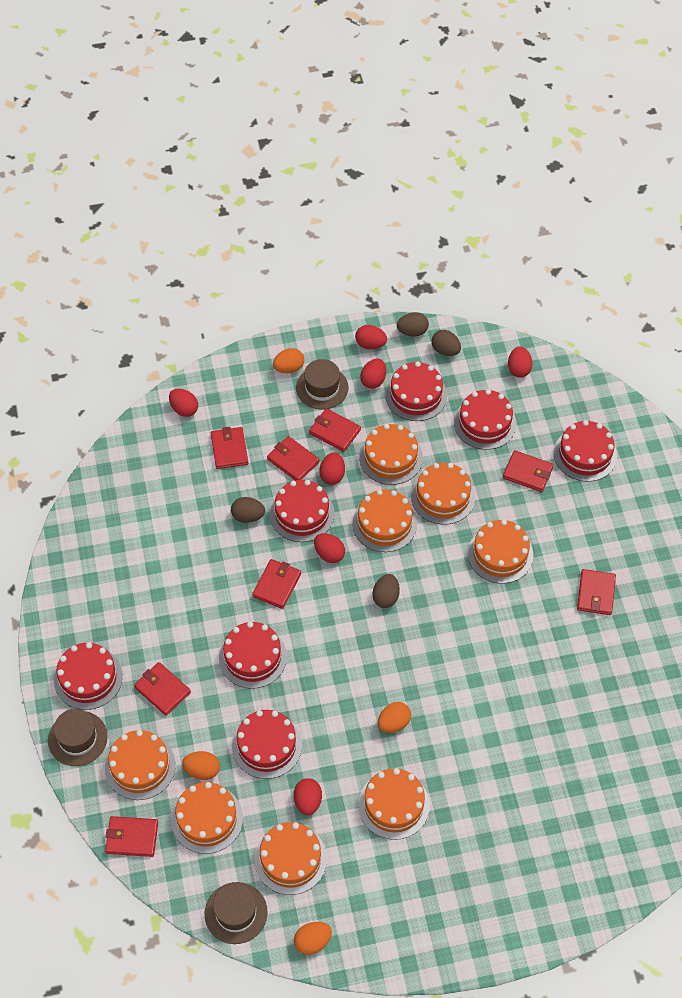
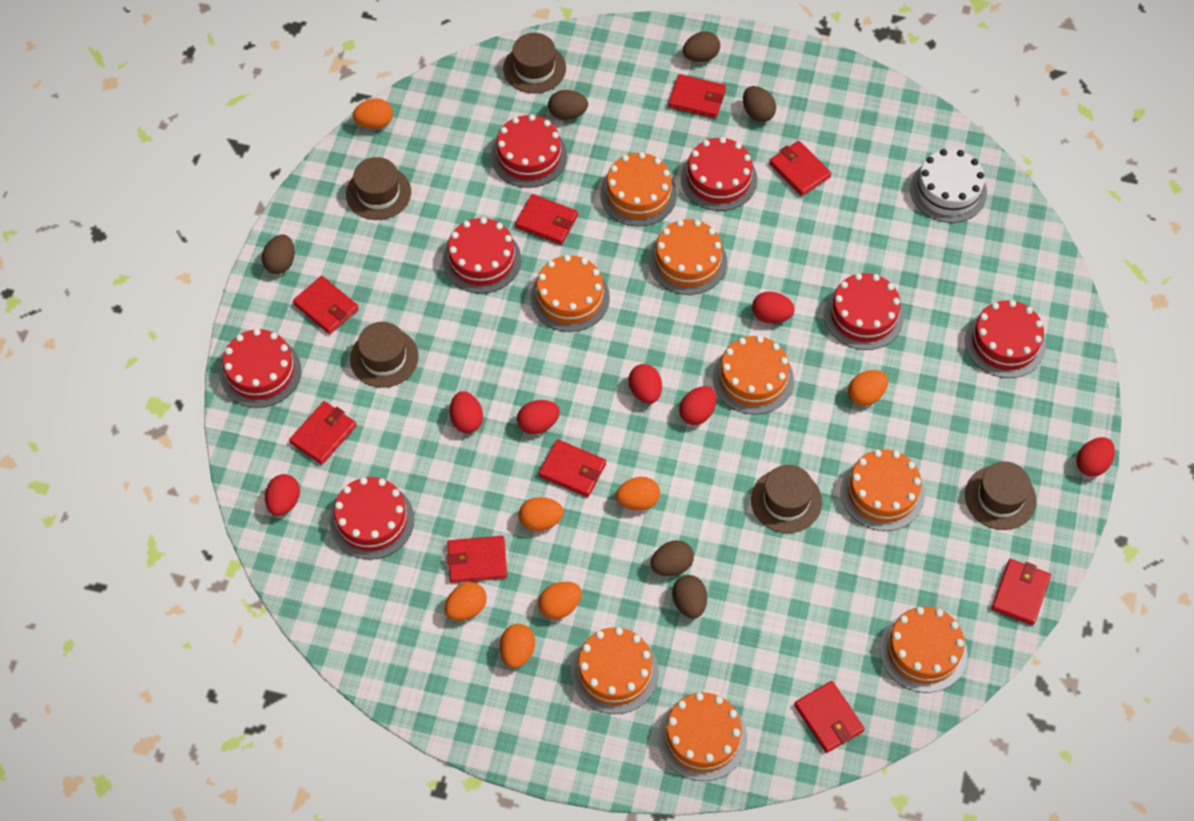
brown egg: [231,497,265,523] [373,574,400,608] [397,312,429,337] [432,330,461,356] = 4 -> [262,235,295,274] [548,90,588,120] [650,540,694,576] [672,575,707,619] [683,31,720,62] [743,86,776,122] = 6
brown hat: [48,709,108,766] [205,882,267,944] [296,359,348,409] = 3 -> [346,157,411,220] [350,322,419,388] [503,33,566,93] [751,465,822,533] [965,462,1037,530] = 5
orange egg: [182,751,220,780] [273,348,304,373] [294,922,332,955] [378,702,411,733] = 4 -> [353,98,393,129] [445,582,487,621] [500,624,535,668] [519,497,564,531] [538,582,582,620] [616,477,660,511] [848,370,888,406] = 7
red wallet: [105,816,158,857] [134,662,191,716] [211,427,248,469] [252,559,301,609] [267,436,320,481] [309,408,361,452] [503,450,554,492] [577,569,616,615] = 8 -> [289,401,357,465] [293,276,359,334] [446,536,507,583] [515,194,578,245] [539,439,606,497] [668,74,726,118] [769,141,831,196] [794,681,865,753] [991,559,1051,625] = 9
white cake: none = 0 -> [910,149,987,223] = 1

